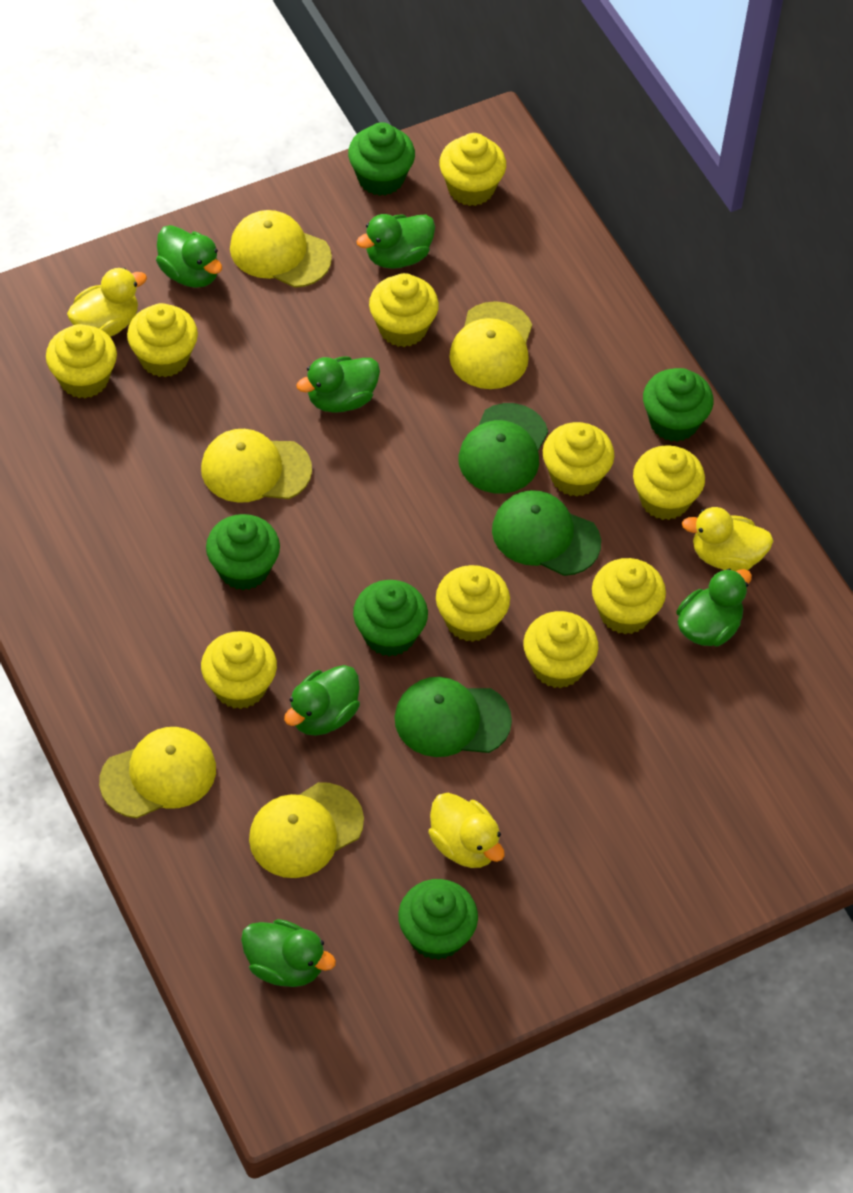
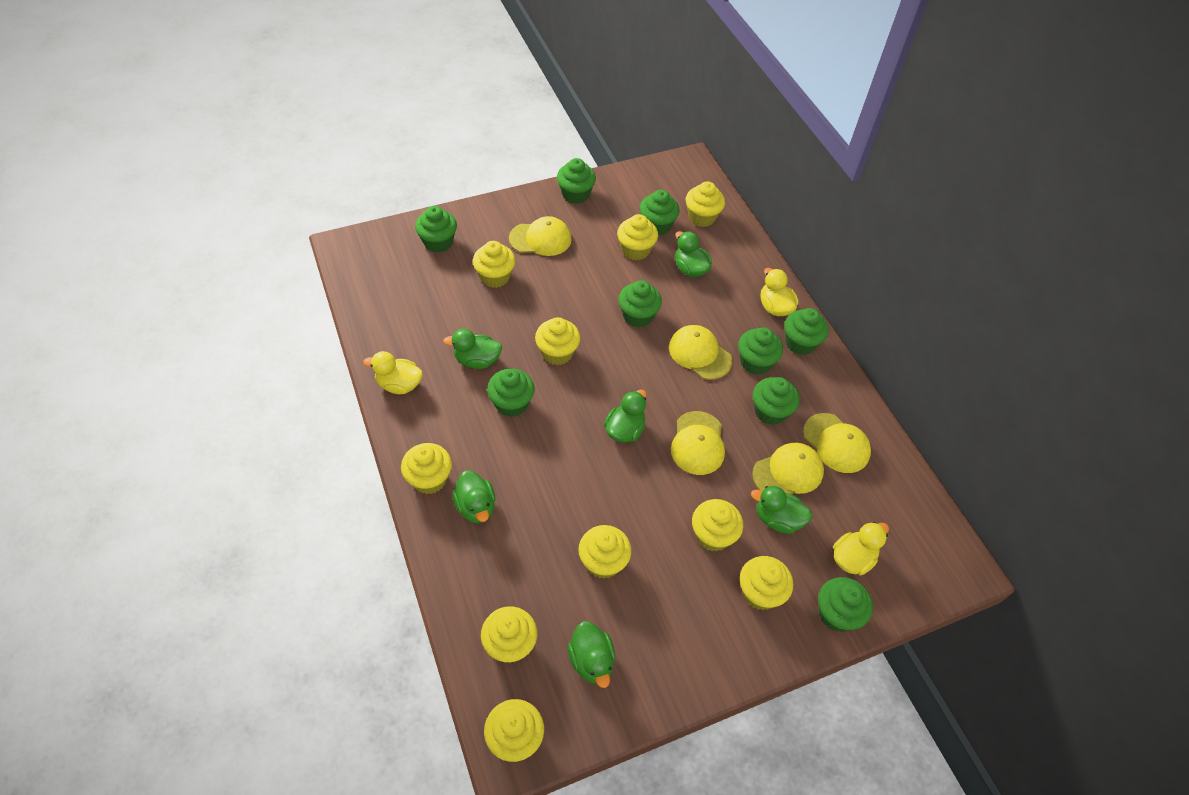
green cap: [395,677,512,757] [458,403,548,494] [492,490,601,576] = 3 -> none = 0
green cupcake: [206,514,280,590] [348,122,415,196] [353,580,428,657] [398,879,478,960] [643,368,714,442] = 5 -> [415,206,457,253] [487,369,535,417] [557,158,596,204] [618,280,662,327] [640,190,680,235] [738,327,783,375] [753,377,799,425] [784,308,829,355] [818,577,873,632] = 9

